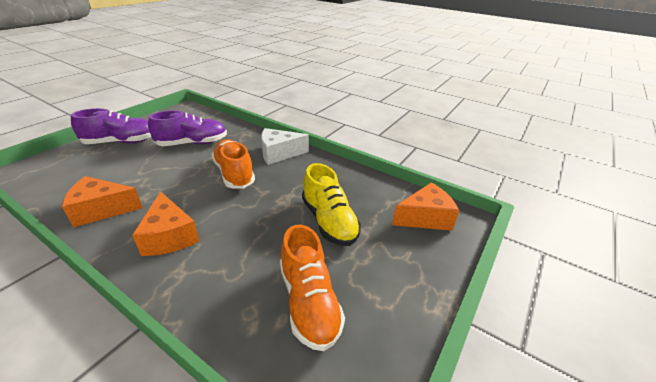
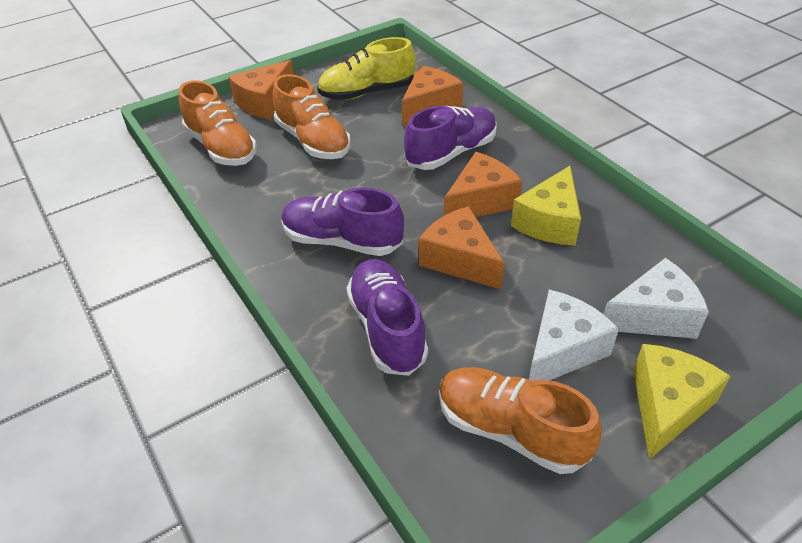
orange cheese: [62,176,143,228] [132,191,199,256] [392,182,459,231] = 3 -> [228,60,294,119] [402,65,463,126] [419,206,505,289] [444,152,522,217] = 4
orange shoe: [211,139,255,189] [280,225,345,351] = 2 -> [179,80,257,166] [273,74,351,159] [439,367,602,474] = 3
purple shoe: [71,108,151,144] [148,110,227,146] = 2 -> [281,188,404,256] [346,259,428,376] [404,106,497,170] = 3
white cheese: [261,128,309,165] = 1 -> [529,290,619,380] [604,258,709,339] = 2
yellow cheese: none = 0 -> [511,166,581,245] [633,344,731,460] = 2

